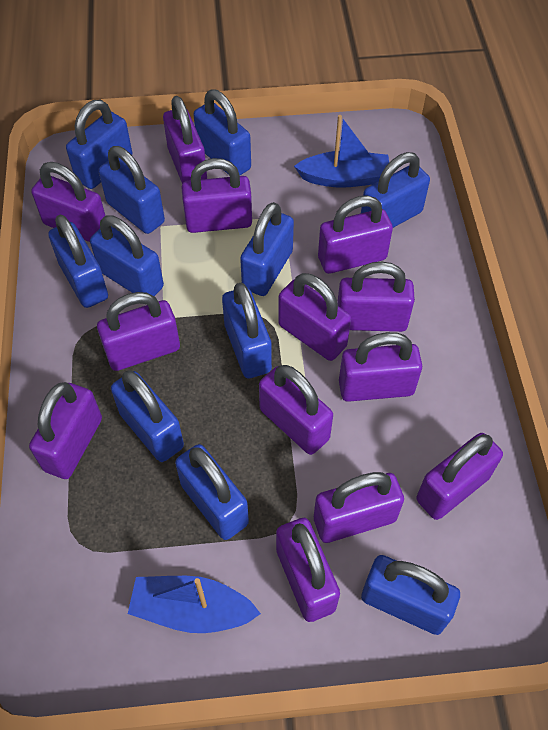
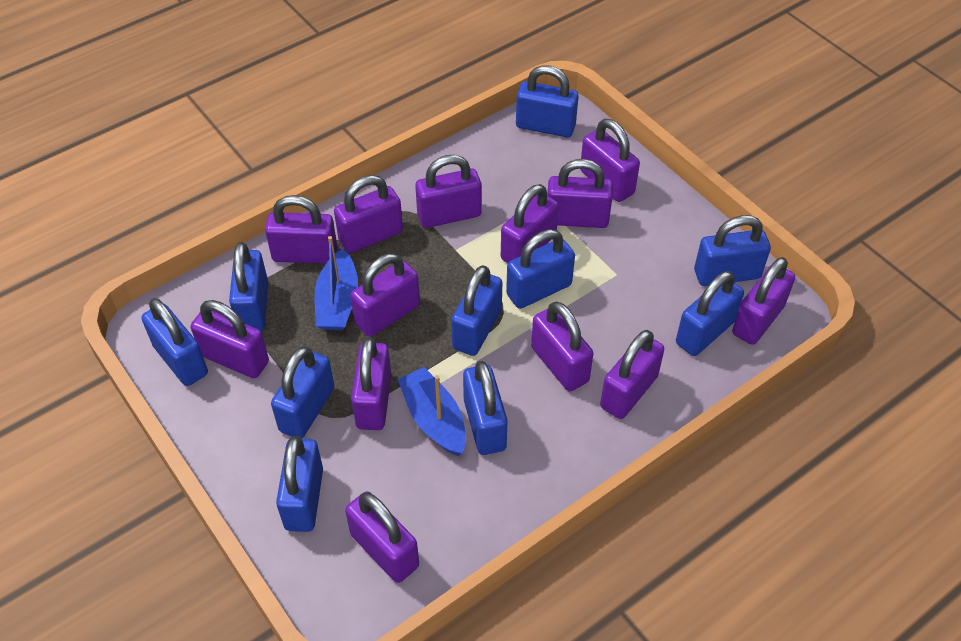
blue padlock: [48,214,108,308] [66,100,132,189] [90,216,164,296] [98,146,165,234] [111,371,184,462] [175,444,249,540] [193,89,251,175] [222,283,272,378] [240,202,294,296] [361,152,430,228] [361,555,460,635] = 11 -> [142,298,208,386] [229,242,268,331] [271,346,334,439] [276,436,323,532] [451,265,502,356] [463,361,508,455] [506,229,575,309] [516,65,579,137] [676,271,744,356] [694,215,771,286] = 10

